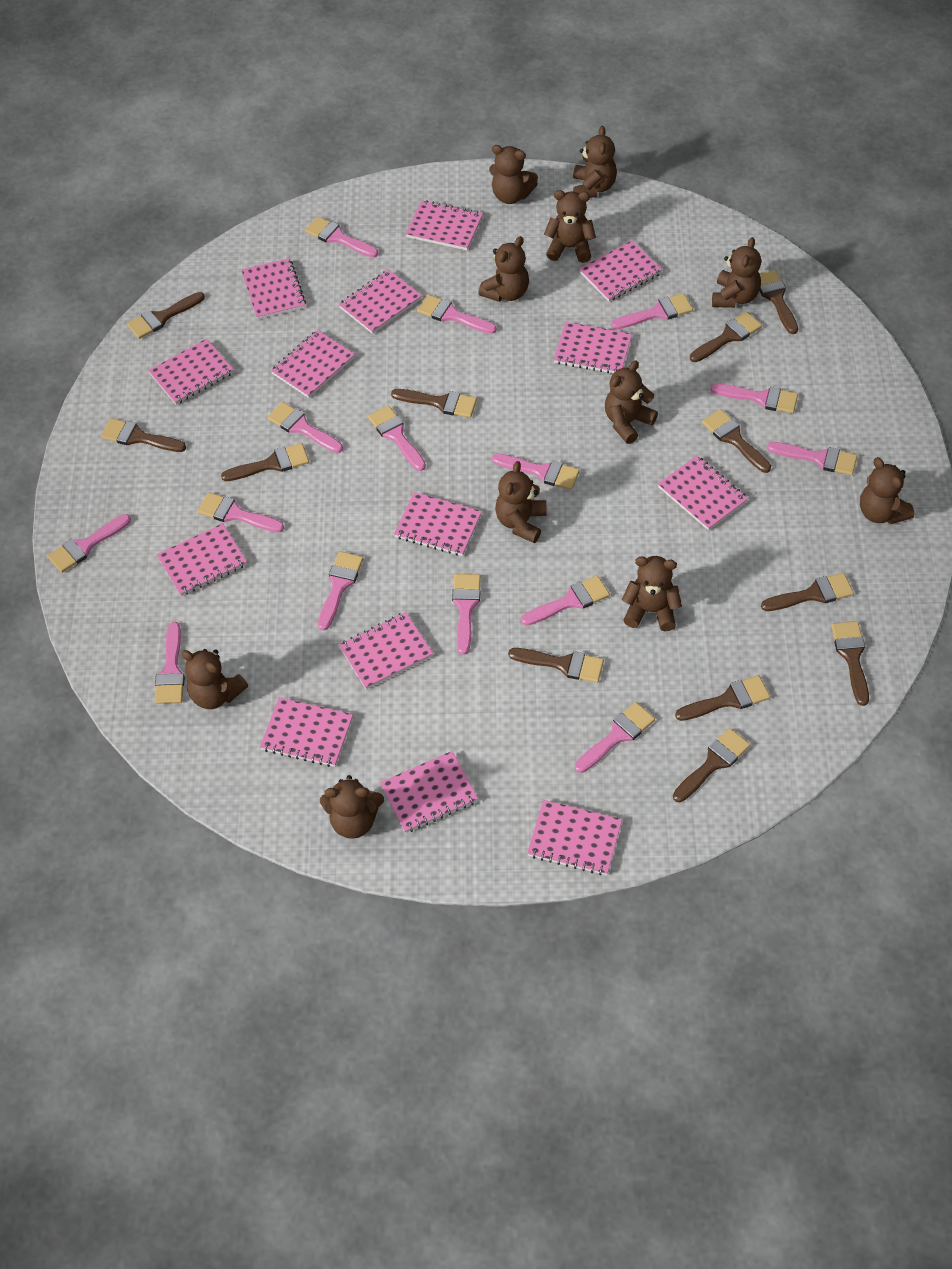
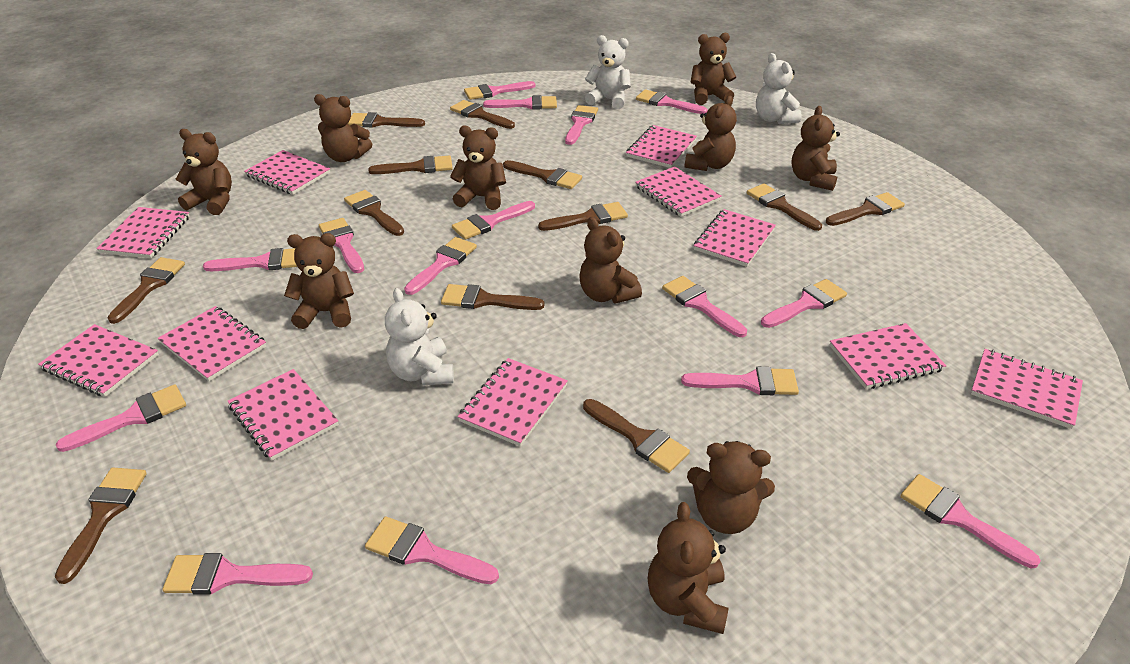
brown teddy bear: [181,649,248,709] [320,775,384,839] [478,236,529,302] [489,145,538,204] [495,461,547,543] [544,190,596,263] [573,126,617,198] [605,361,658,444] [622,556,682,631] [712,237,761,308] [860,457,914,524] = 11 -> [175,129,232,215] [284,233,354,329] [314,94,372,162] [450,125,506,210] [579,217,642,304] [648,502,729,634] [685,96,737,171] [687,441,775,534] [691,33,736,105] [791,106,840,191] = 10
pink notebook: [148,339,234,405] [157,523,247,596] [241,258,306,319] [260,697,353,767] [271,330,355,398] [339,269,422,334] [339,612,433,689] [380,751,478,833] [394,492,482,556] [406,200,483,250] [527,800,622,875] [554,322,632,373] [579,241,662,302] [658,456,748,530] = 14 -> [38,324,159,397] [96,207,190,258] [158,306,266,381] [227,369,339,461] [244,150,330,195] [457,358,568,447] [626,125,697,168] [635,166,722,217] [694,209,776,267] [830,323,947,389] [971,349,1083,429] = 11
white teddy bear: none = 0 -> [385,288,454,385] [585,35,631,109] [756,53,802,124] = 3

